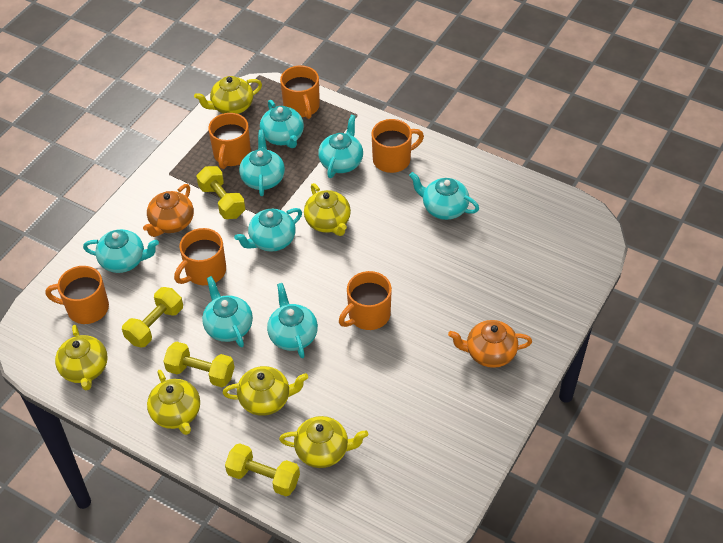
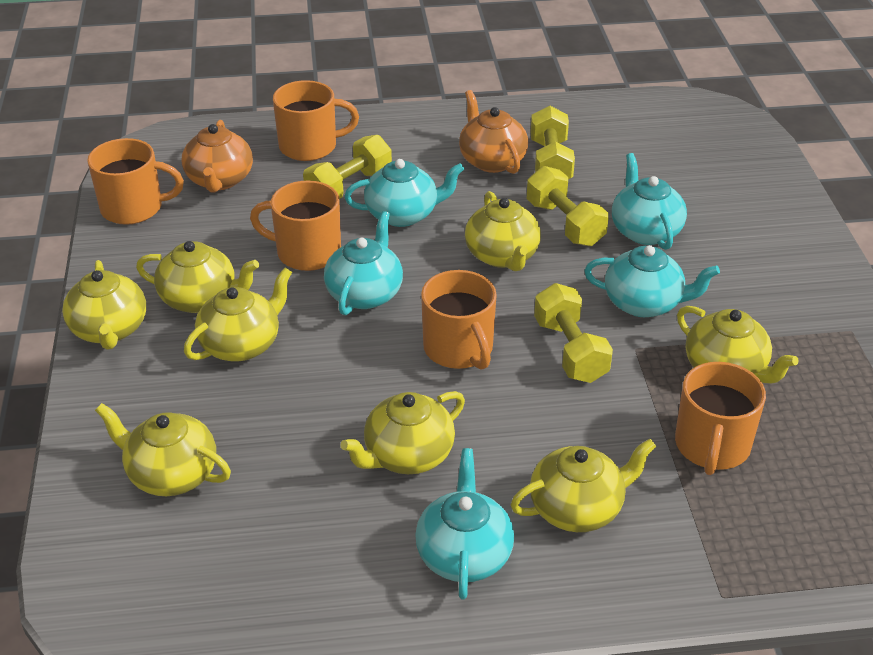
orange mug: [46,266,109,324] [174,228,226,285] [208,113,251,169] [280,66,320,119] [339,271,392,330] [371,119,424,173] = 6 -> [87,138,184,225] [250,181,341,271] [273,80,359,161] [421,270,497,370] [675,362,766,475] = 5
turquoise teapot: [83,229,159,273] [202,276,253,347] [234,208,302,252] [239,130,285,196] [260,100,304,148] [267,283,318,358] [318,115,363,178] [409,172,479,220] = 8 -> [324,211,403,315] [344,159,464,227] [415,448,514,599] [584,245,720,317] [612,153,687,250] = 5
yellow teapot: [55,325,108,390] [147,370,200,435] [194,76,262,114] [223,366,308,416] [279,416,368,468] [304,183,351,236] = 6 -> [62,260,146,350] [95,403,231,496] [136,241,259,313] [184,267,292,361] [340,391,465,474] [465,191,541,271] [511,439,656,532] [677,306,799,384] = 8

